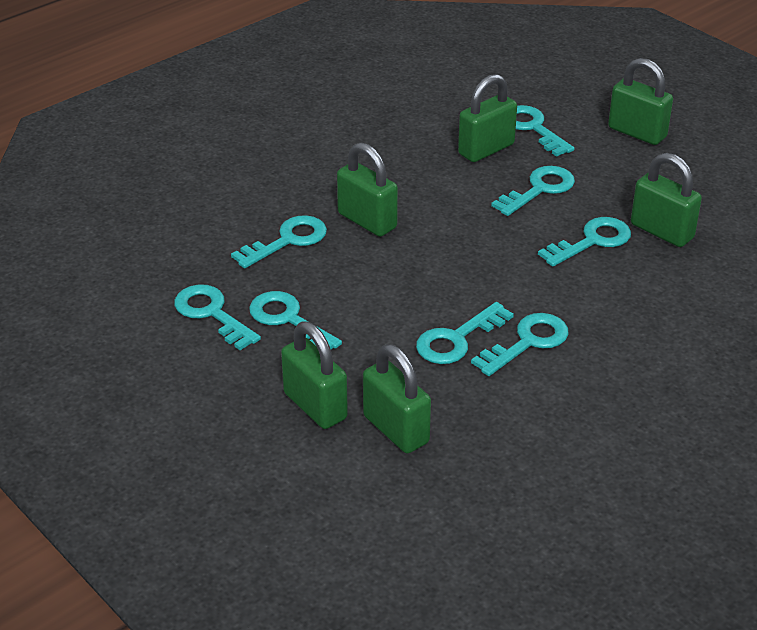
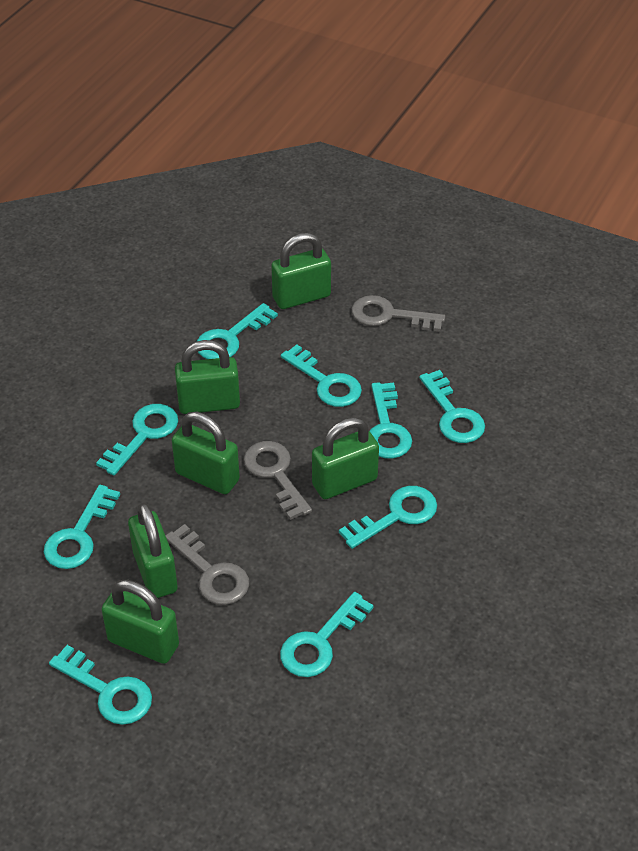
grey key: none = 0 -> [165,524,249,605] [244,441,312,520] [352,295,445,332] = 3
turquoise key: [174,284,261,350] [231,215,327,268] [249,291,342,349] [416,302,514,364] [471,313,568,376] [491,166,575,216] [516,105,575,157] [538,217,631,267] = 8 -> [44,485,120,569] [49,645,152,725] [96,404,178,475] [197,303,278,359] [280,592,374,677] [281,345,362,407] [339,486,437,549] [370,382,412,459] [419,370,485,443] = 9

